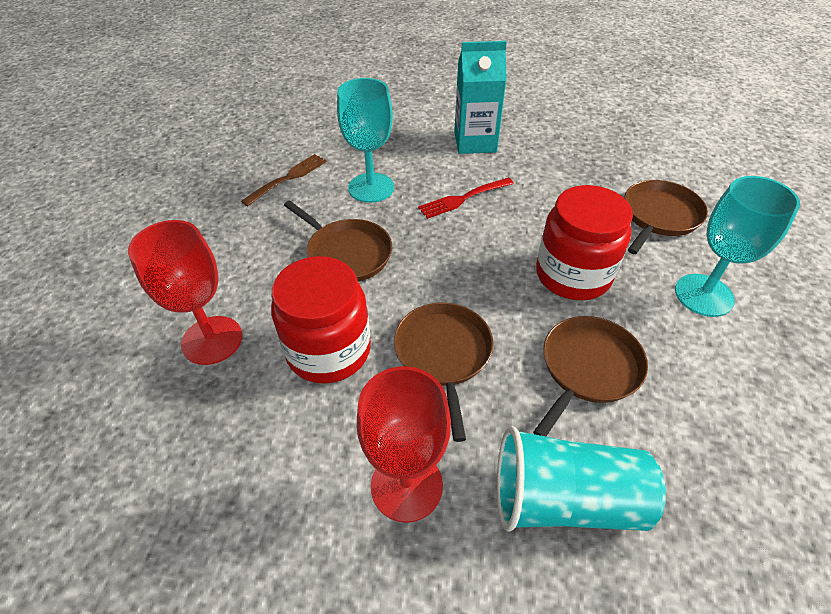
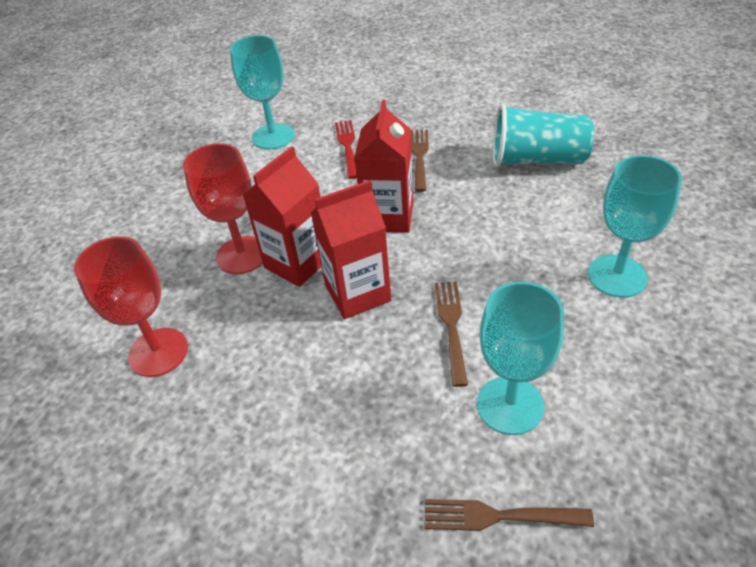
brown fork: [241,154,327,206] = 1 -> [411,129,429,192] [425,499,594,531] [435,281,468,387] = 3
brown pan: [284,200,392,282] [394,303,494,442] [533,316,648,436] [624,180,708,254] = 4 -> none = 0
red carton: none = 0 -> [243,146,322,287] [311,180,391,319] [354,100,413,233] = 3
red jar: [271,256,371,384] [536,185,633,301] = 2 -> none = 0
turquoise carton: [454,41,507,154] = 1 -> none = 0
turquoise goblet: [337,78,394,203] [675,176,800,317] = 2 -> [230,35,294,150] [477,282,564,435] [588,155,682,298] = 3

